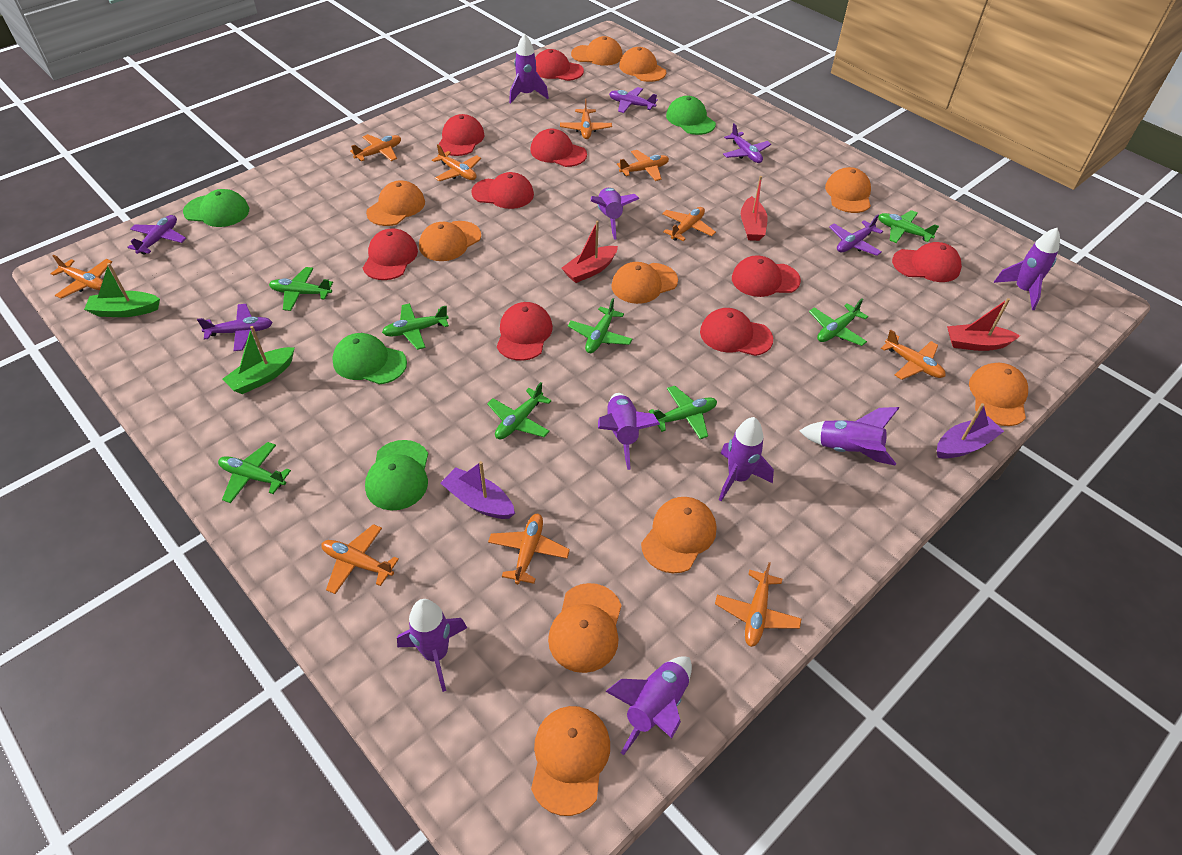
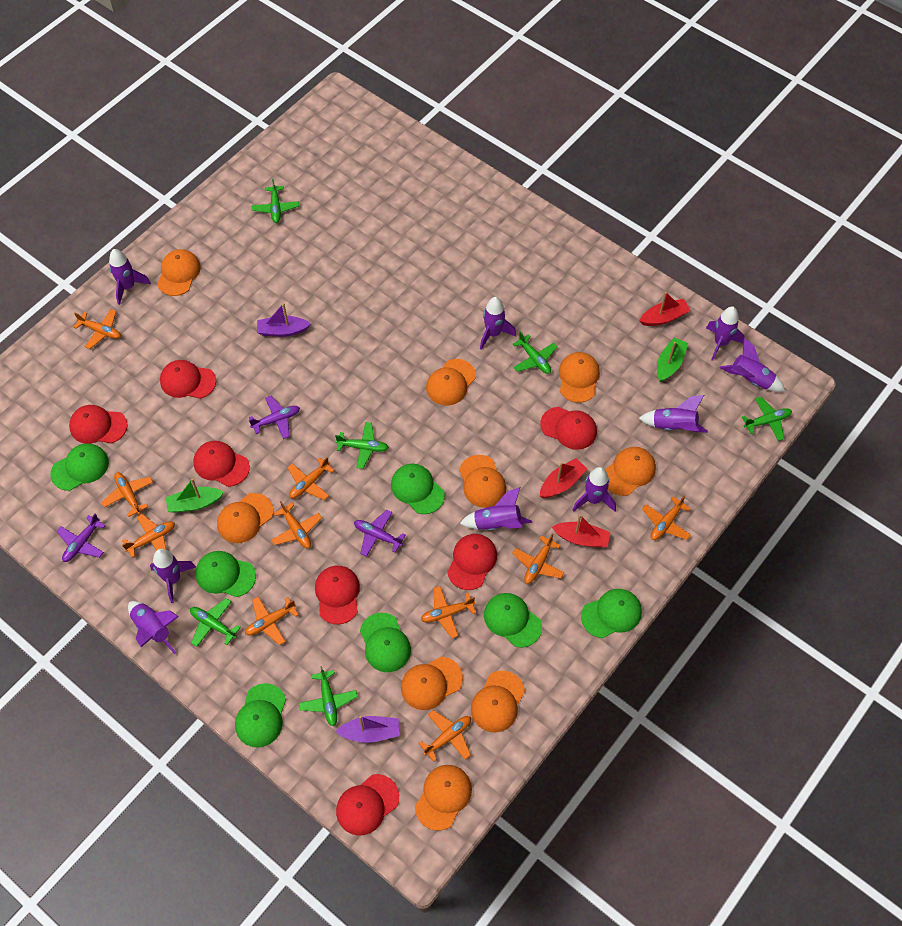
green cap: [183,189,249,227] [332,333,407,385] [365,440,428,511] [666,96,716,135] = 4 -> [50,443,109,491] [196,551,256,597] [235,683,286,747] [360,613,411,672] [391,464,445,514] [484,593,542,648] [581,589,642,638] = 7
green plane: [218,442,291,503] [269,267,333,311] [382,303,449,350] [487,382,551,439] [568,298,632,353] [649,386,717,439] [809,298,868,346] [878,210,939,243] = 8 -> [190,598,241,647] [252,179,299,223] [299,666,358,726] [335,422,389,469] [513,331,557,374] [742,397,792,441] = 6
orange cap: [366,180,425,226] [419,221,481,261] [531,706,610,816] [548,583,622,673] [571,36,623,65] [611,262,678,304] [619,47,666,82] [641,497,716,573] [825,167,871,213] [969,363,1028,426] = 10 -> [157,249,201,296] [217,493,273,543] [401,657,463,710] [415,765,472,831] [426,359,476,406] [459,455,506,508] [471,671,525,732] [559,352,600,403] [605,447,656,496] = 9
purple plane: [127,215,186,255] [197,304,272,351] [609,87,658,113] [723,123,771,163] [829,215,883,256] = 5 -> [57,513,106,562] [249,396,300,439] [354,510,405,557] = 3
purple rocket: [397,599,467,692] [509,34,549,104] [591,188,639,240] [598,393,660,470] [605,656,692,755] [719,417,774,501] [800,407,899,466] [994,228,1060,310] = 8 -> [109,249,151,305] [128,601,179,654] [150,549,196,603] [459,487,532,530] [480,297,516,350] [573,467,616,512] [639,395,708,433] [706,306,745,361] [720,338,785,392] = 9
red cap: [363,228,418,280] [439,114,485,156] [471,172,534,209] [497,302,553,361] [530,129,587,167] [535,49,584,81] [700,308,773,356] [732,255,801,297] [892,242,962,282] = 9 -> [69,405,128,444] [160,360,216,399] [193,441,250,487] [315,566,360,625] [336,774,399,835] [447,534,497,590] [541,407,597,450] = 7

